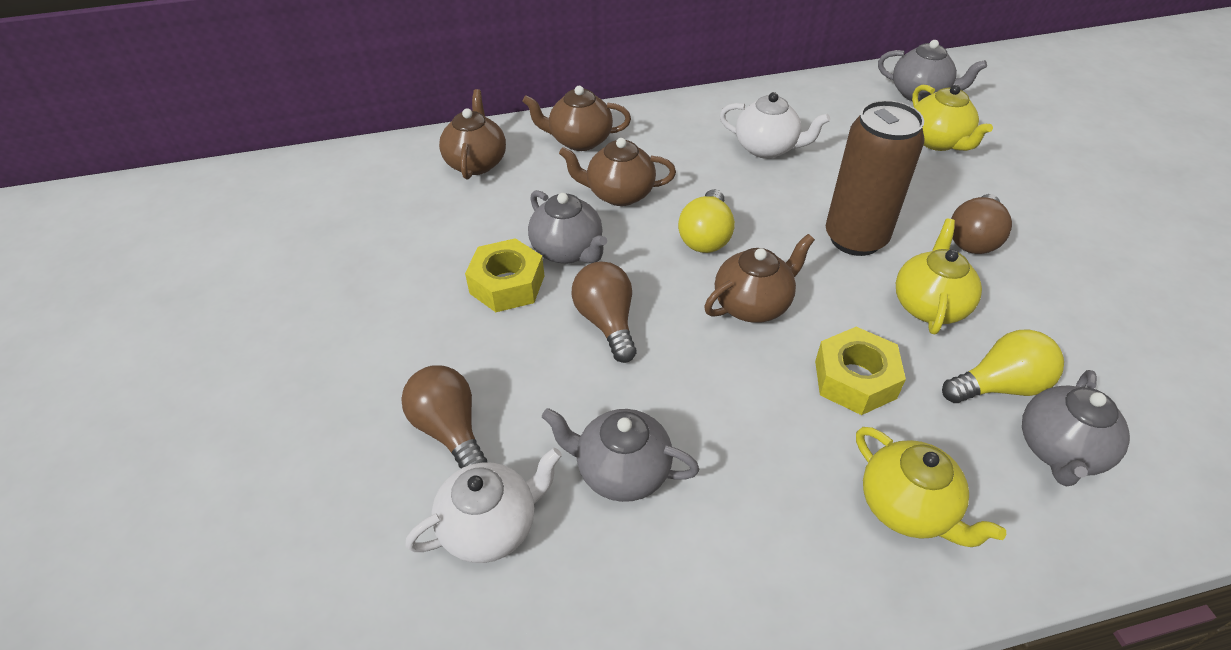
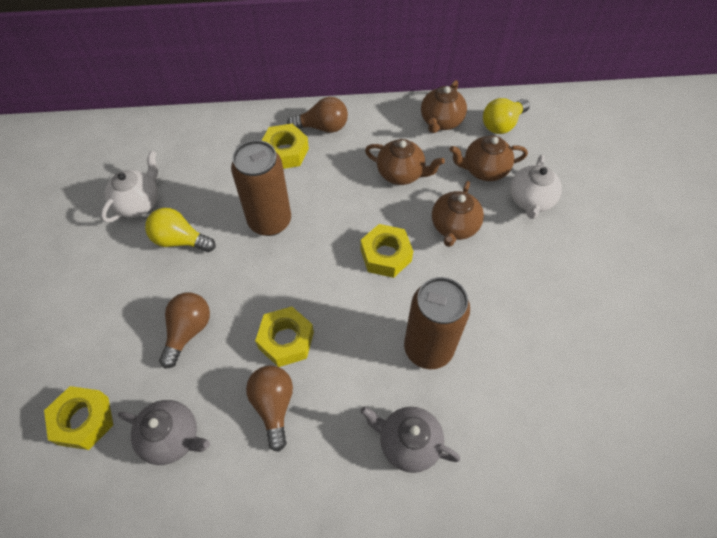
brown can: [826,100,925,256] = 1 -> [231,140,291,236] [404,277,470,369] = 2
grey teapot: [528,190,607,264] [542,408,699,502] [878,40,987,101] [1022,370,1130,487] = 4 -> [118,400,210,465] [360,406,460,473] = 2
yellow nut: [465,238,544,312] [815,327,906,415] = 2 -> [44,386,113,450] [255,306,314,367] [262,123,309,169] [361,224,413,278] = 4
yellow teapot: [856,427,1006,547] [896,219,982,334] [912,85,993,151] = 3 -> none = 0

